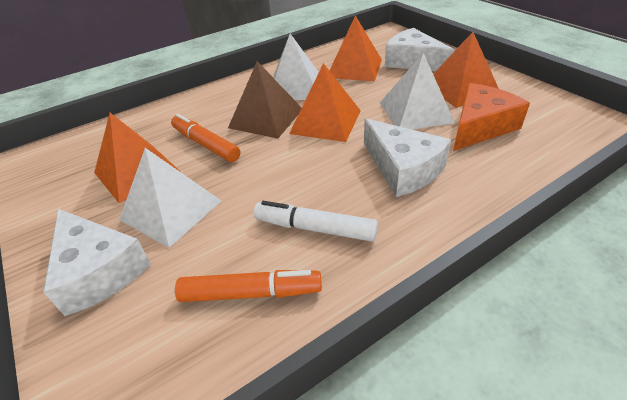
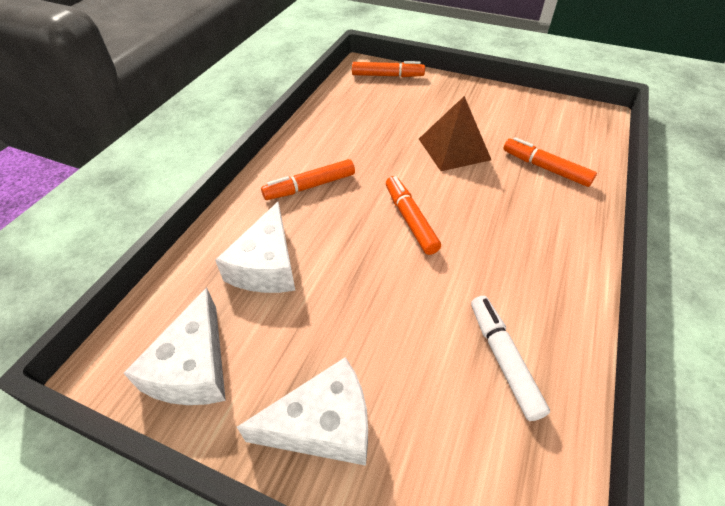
orange cheese: [453,83,530,151] = 1 -> none = 0
orange marker: [171,114,240,162] [175,270,322,302] = 2 -> [261,159,355,200] [352,61,425,77] [386,176,441,255] [503,137,597,187] = 4
orange pyramid: [94,113,181,203] [289,63,361,142] [329,16,382,81] [433,32,499,108] = 4 -> none = 0
white pyramid: [119,148,221,248] [273,34,319,100] [380,53,455,130] = 3 -> none = 0

